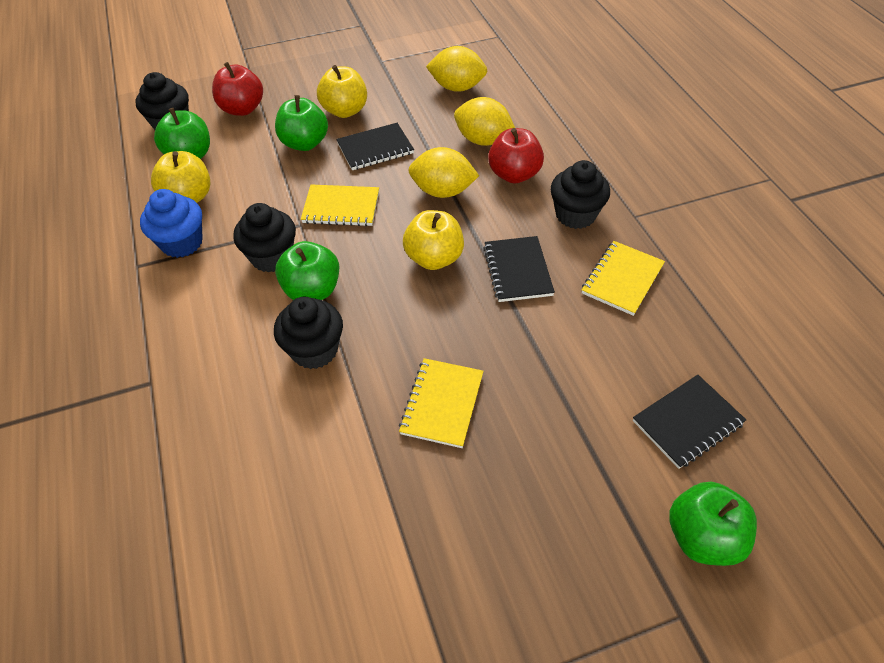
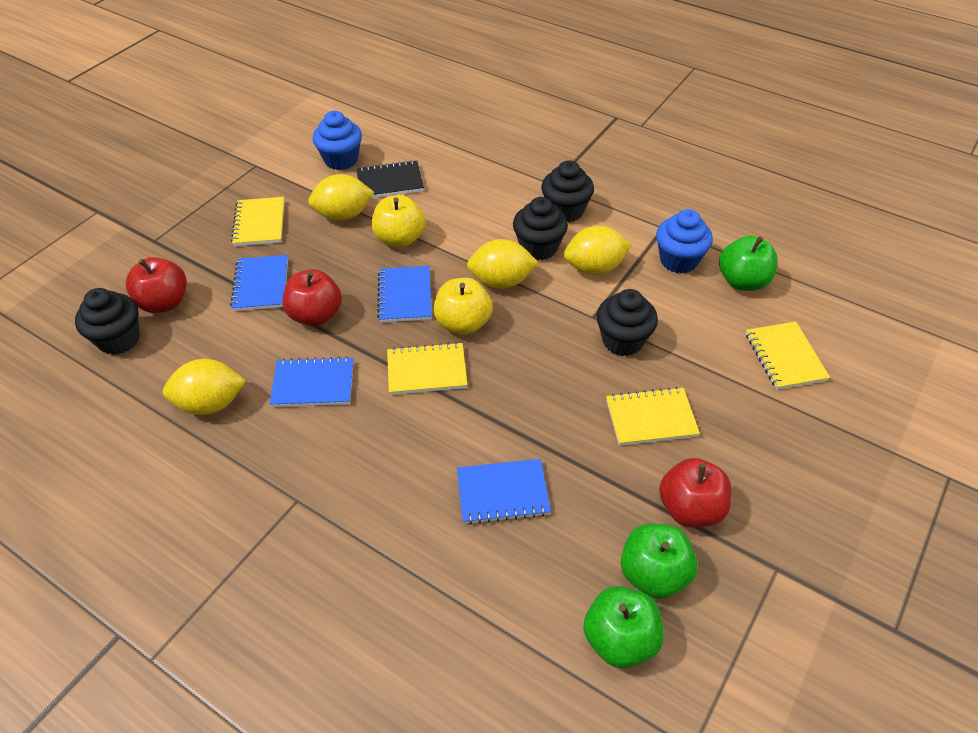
black notebook: [336,123,414,170] [484,236,555,302] [633,375,746,469] = 3 -> [356,160,424,198] = 1
blue cupcake: [140,189,203,258] = 1 -> [313,111,362,170] [656,209,713,274] = 2
blue notebook: none = 0 -> [230,255,288,311] [270,356,354,407] [377,266,432,322] [457,459,551,525] = 4
green apple: [154,108,210,159] [275,95,328,151] [275,241,339,300] [669,482,757,566] = 4 -> [583,586,664,668] [621,524,698,599] [719,236,778,291] = 3
red apple: [212,62,263,116] [488,128,544,184] = 2 -> [125,257,187,313] [282,269,342,326] [659,458,732,528] = 3
yellow apple: [151,151,210,203] [317,65,367,118] [403,210,464,270] = 3 -> [372,195,425,248] [434,278,493,335] = 2
yellow lemon: [408,147,479,198] [426,46,487,92] [454,97,515,146] = 3 -> [163,359,246,415] [308,174,374,221] [467,239,539,289] [564,226,631,275] = 4
yellow notebook: [301,185,379,226] [399,358,484,448] [582,241,665,316] = 3 -> [231,197,284,246] [387,342,468,395] [606,387,700,446] [746,322,830,390] = 4

